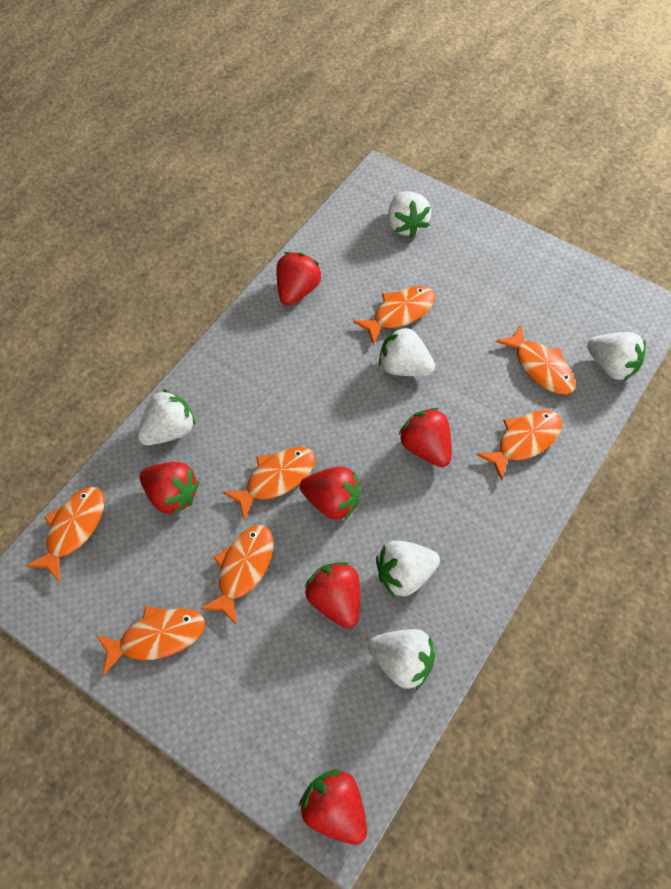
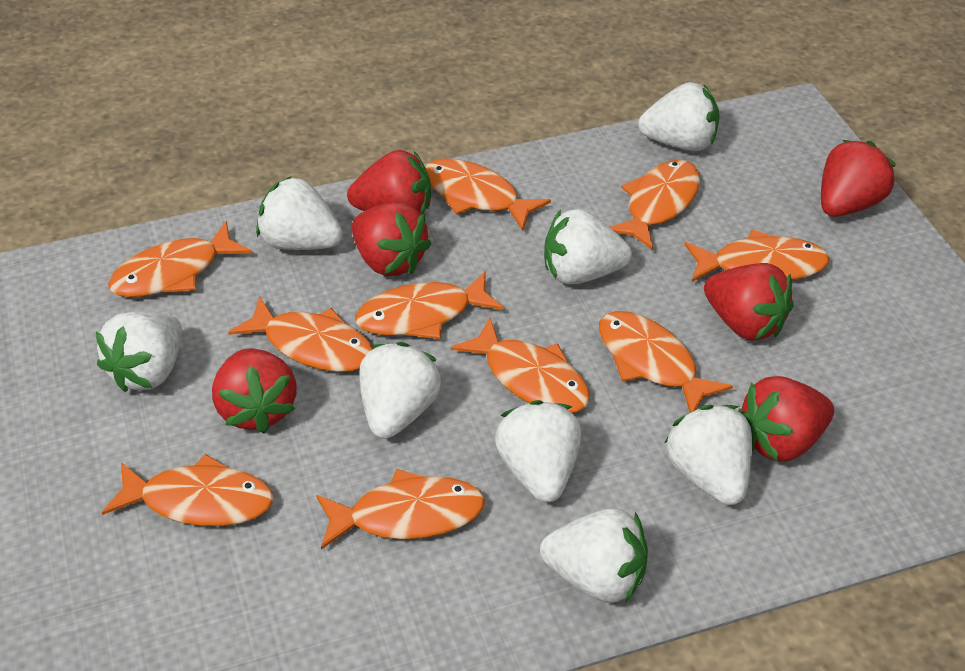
orange fish: [25,487,104,582] [96,606,205,675] [200,525,274,625] [223,447,316,521] [353,286,435,345] [476,410,562,480] [496,325,575,395] = 7 -> [102,454,273,526] [108,221,252,297] [228,296,373,372] [316,469,485,550] [355,271,504,339] [425,158,551,231] [451,318,590,413] [599,311,733,412] [610,160,700,250] [685,230,829,282] = 10
white strawberry: [138,389,196,445] [368,629,435,690] [376,541,440,597] [379,326,435,376] [388,191,431,238] [587,332,646,381] = 6 -> [96,312,182,392] [256,176,343,250] [359,342,441,439] [495,400,581,502] [540,508,648,603] [544,209,632,284] [638,82,720,151] [664,405,752,505] = 8

